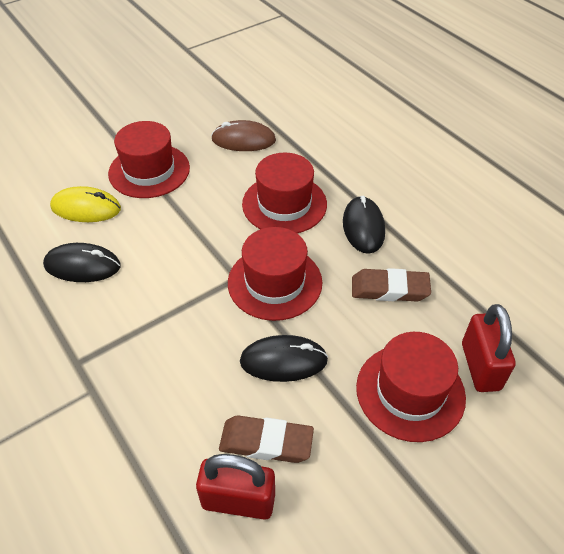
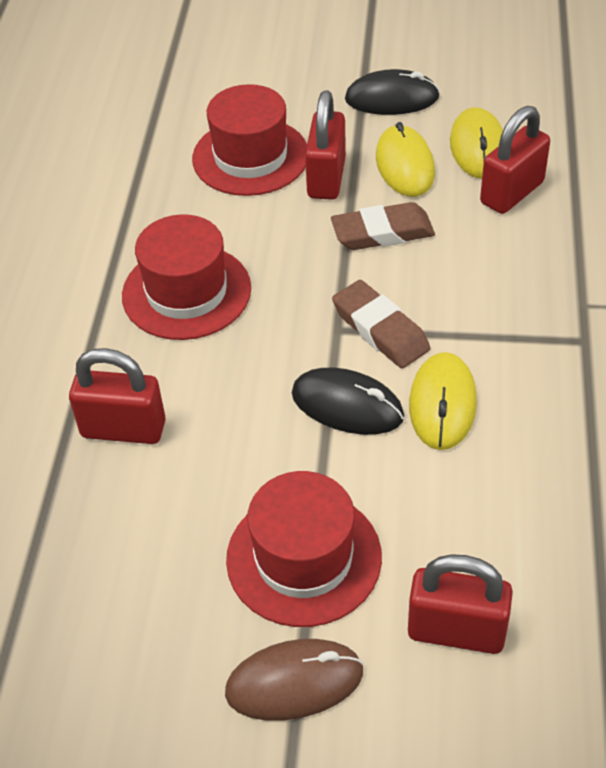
black mouse: [43,243,121,282] [240,335,328,382] [343,195,385,254] = 3 -> [292,368,404,435] [345,69,440,115] = 2
red hat: [108,121,190,198] [228,227,323,321] [242,153,327,233] [356,332,466,442] = 4 -> [122,214,251,340] [192,84,307,196] [226,471,382,627] = 3
red padlock: [196,454,275,520] [462,304,516,392] = 2 -> [69,348,166,444] [305,90,346,200] [408,554,513,654] [480,106,550,214] = 4
yellow mouse: [50,186,121,222] = 1 -> [376,122,435,197] [409,352,477,450] [450,107,503,178] = 3

